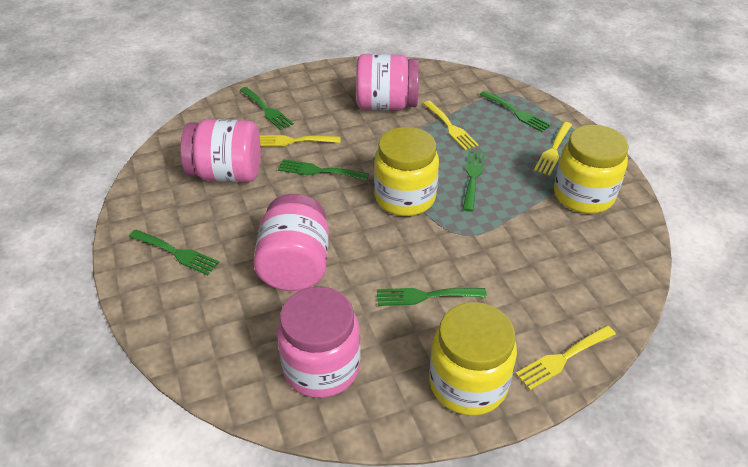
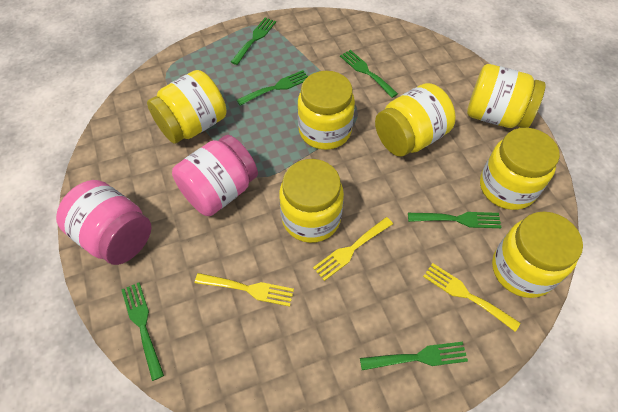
pink jar: [180,119,261,182] [253,194,329,291] [277,287,361,398] [356,54,419,110] = 4 -> [56,180,151,265] [172,135,258,216] = 2
yellow fork: [260,135,341,146] [423,101,479,150] [516,325,616,390] [534,122,572,176] = 4 -> [195,273,294,307] [313,217,393,281] [423,263,520,332] = 3
yellow jar: [374,127,439,216] [429,302,517,416] [554,125,629,214] = 3 -> [147,70,227,144] [279,159,344,243] [298,71,355,150] [375,83,456,157] [467,64,546,128] [480,128,560,210] [492,211,583,298] = 7

